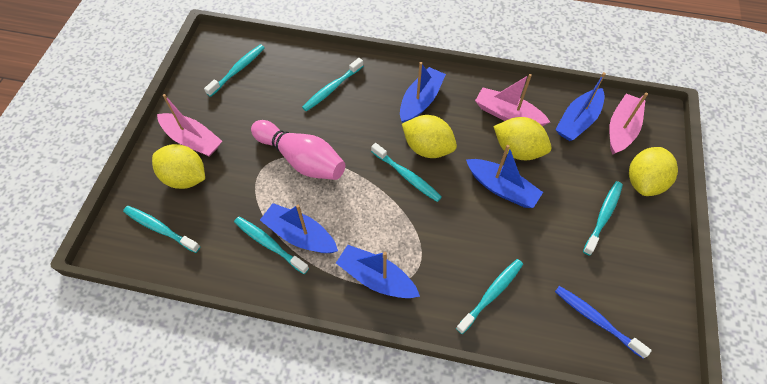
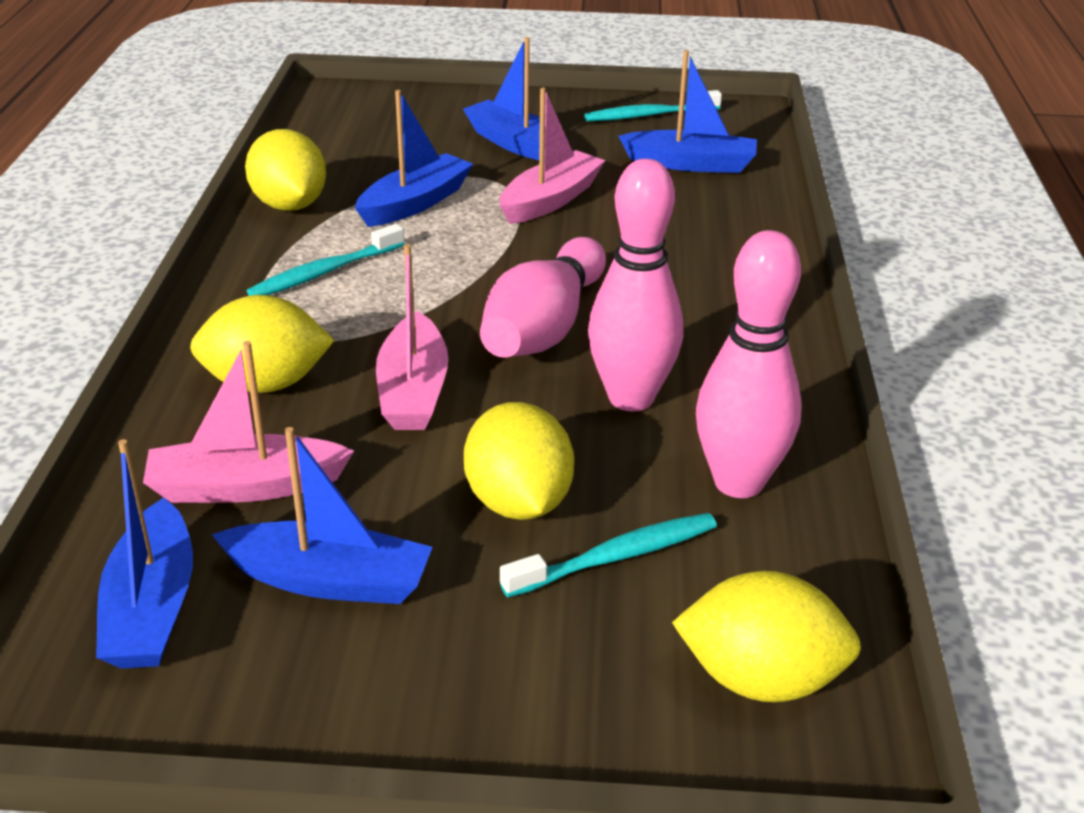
blue toothbrush: [555,286,652,358] = 1 -> none = 0
pink bowling pin: [251,120,345,180] = 1 -> [480,237,606,358] [588,159,684,411] [696,230,802,498] = 3
turquoise toothbrush: [123,206,201,253] [204,44,265,97] [234,217,309,274] [302,58,363,111] [371,143,442,202] [456,259,523,334] [583,181,623,256] = 7 -> [247,224,405,296] [500,513,717,597] [584,90,722,121] = 3

